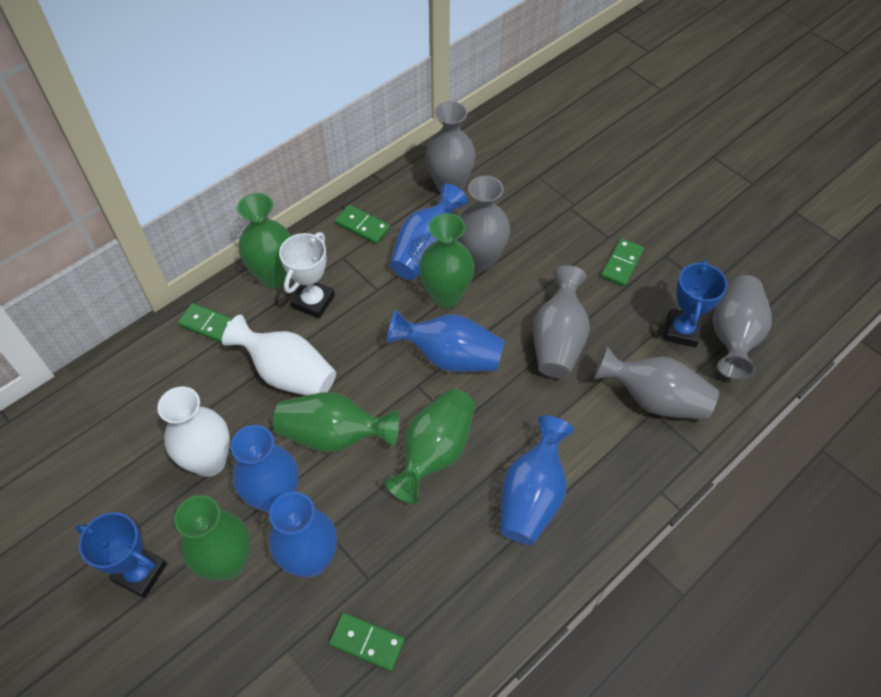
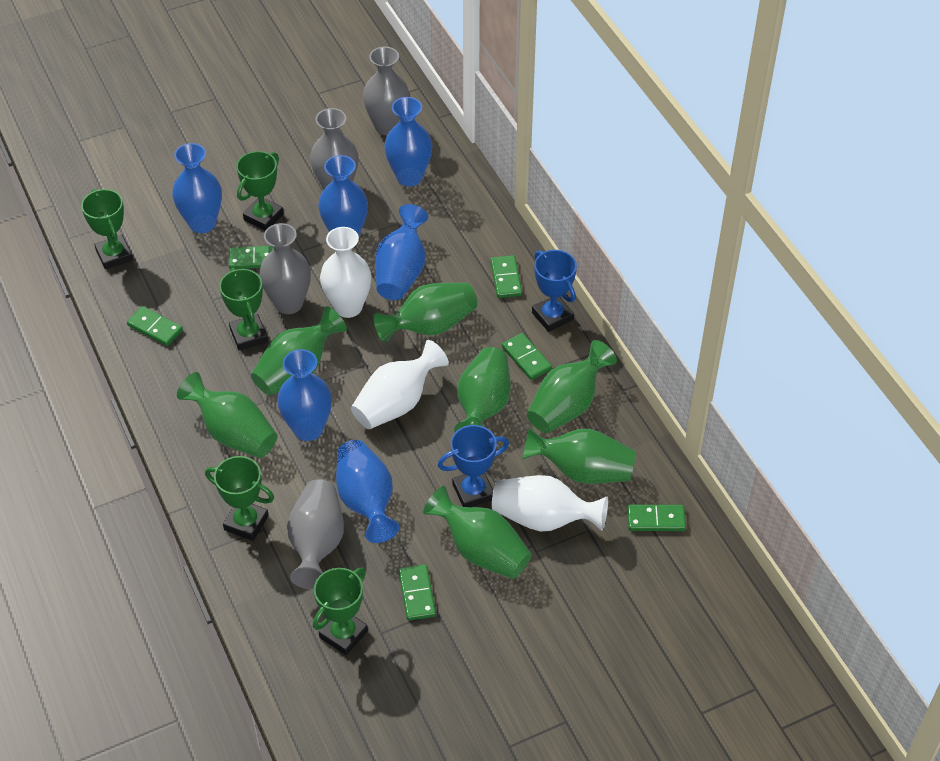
blue vase: [231,425,299,513] [269,492,337,577] [387,310,505,372] [390,183,468,280] [500,415,574,545] = 5 -> [172,143,222,233] [277,349,332,441] [318,155,368,236] [336,440,399,543] [375,204,428,300] [384,97,433,187] = 6
green domino: [178,303,232,343] [329,613,405,671] [335,205,390,244] [601,238,644,287] = 4 -> [127,306,183,346] [229,246,274,269] [399,564,436,621] [490,255,522,298] [502,333,552,380] [627,505,686,531] = 6
green trophy: none = 0 -> [81,189,133,270] [205,456,274,541] [219,268,268,351] [236,151,284,231] [313,568,368,655] = 5
green vase: [174,495,251,581] [237,193,291,288] [273,392,399,453] [385,389,475,504] [419,213,474,308] = 5 -> [177,372,278,458] [251,306,347,396] [373,283,477,343] [423,486,532,579] [454,347,511,432] [522,427,636,484] [527,340,617,433] = 7
grey vase: [425,101,476,193] [458,176,510,271] [533,265,590,378] [594,346,719,420] [713,275,772,379] = 5 -> [259,223,311,314] [287,479,344,589] [310,108,358,190] [363,47,410,135] = 4
white trophy: [279,232,335,318] = 1 -> none = 0
white vase: [157,386,230,477] [222,315,336,395] = 2 -> [320,227,371,318] [351,340,449,429] [492,475,608,532] = 3

